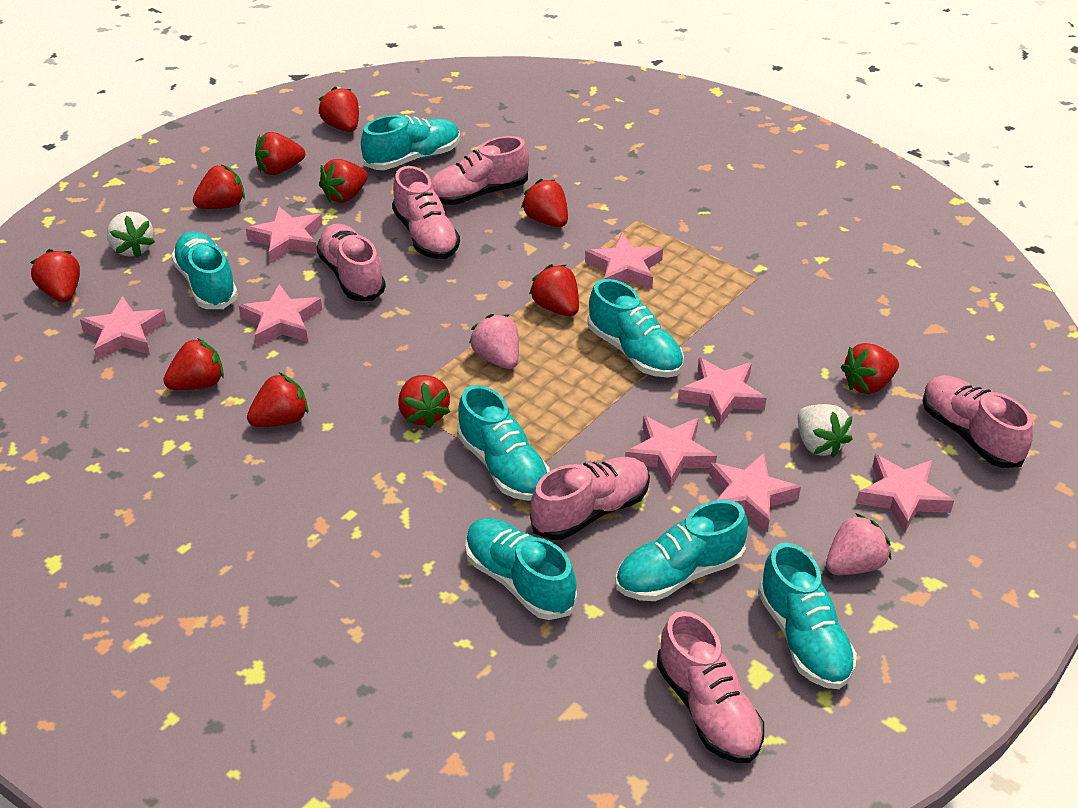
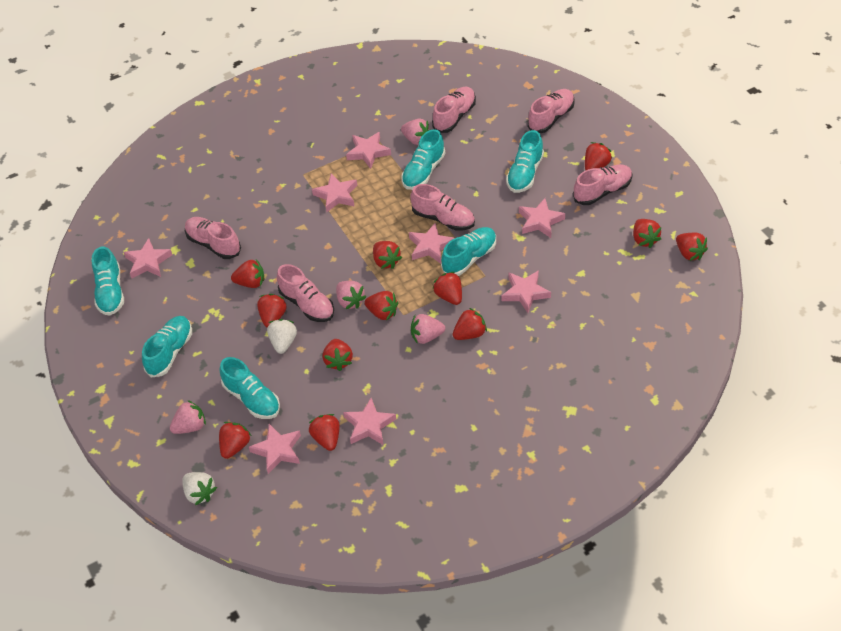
pink strawberry: [469,314,519,369] [826,513,891,575] = 2 -> [170,400,206,434] [336,281,366,309] [401,118,430,145] [411,314,445,344] = 4
red strawberry: [30,249,80,302] [163,338,224,390] [193,164,245,209] [247,373,308,427] [255,132,305,175] [318,86,359,132] [319,159,368,203] [398,375,450,428] [521,179,568,227] [529,264,579,316] [841,343,899,394] = 11 -> [219,422,251,459] [231,259,264,288] [257,294,287,328] [309,414,340,451] [323,339,353,371] [364,291,398,321] [373,241,402,269] [433,272,462,305] [453,308,487,340] [585,142,612,170] [633,219,661,248] [676,233,708,261] = 12
turquoise shoe: [171,231,238,309] [361,115,460,170] [457,385,550,501] [465,518,577,620] [587,279,684,377] [615,500,748,601] [758,543,857,689] = 7 -> [92,247,124,316] [142,316,192,378] [220,357,280,419] [401,129,445,190] [441,227,496,276] [506,130,544,193] = 6

